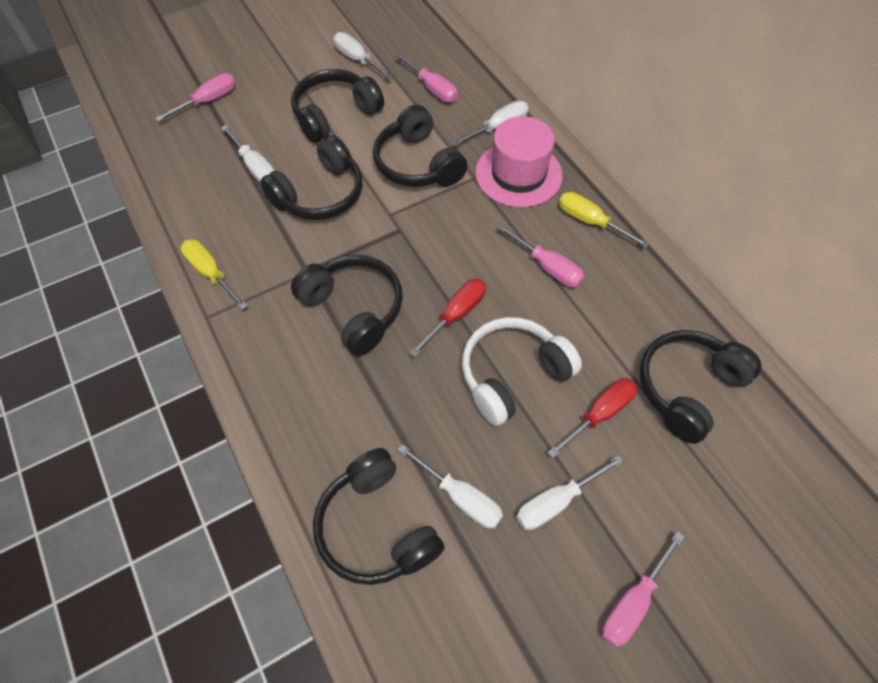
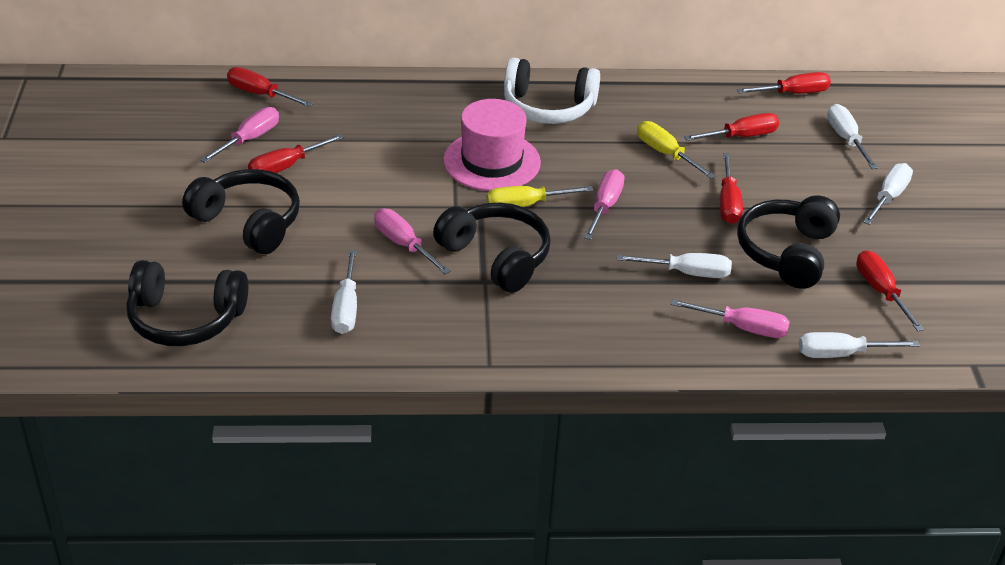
black headphones: [260,135,363,220] [291,69,384,143] [291,255,403,356] [313,448,444,585] [373,105,468,187] [640,330,761,444] = 6 -> [126,260,248,346] [182,169,300,254] [433,203,551,293] [737,195,840,289] = 4
red screwdriver: [410,279,486,357] [547,378,637,458] = 2 -> [227,67,313,107] [248,134,344,173] [684,113,779,141] [720,153,743,224] [737,72,831,94] [856,250,924,331] = 6

